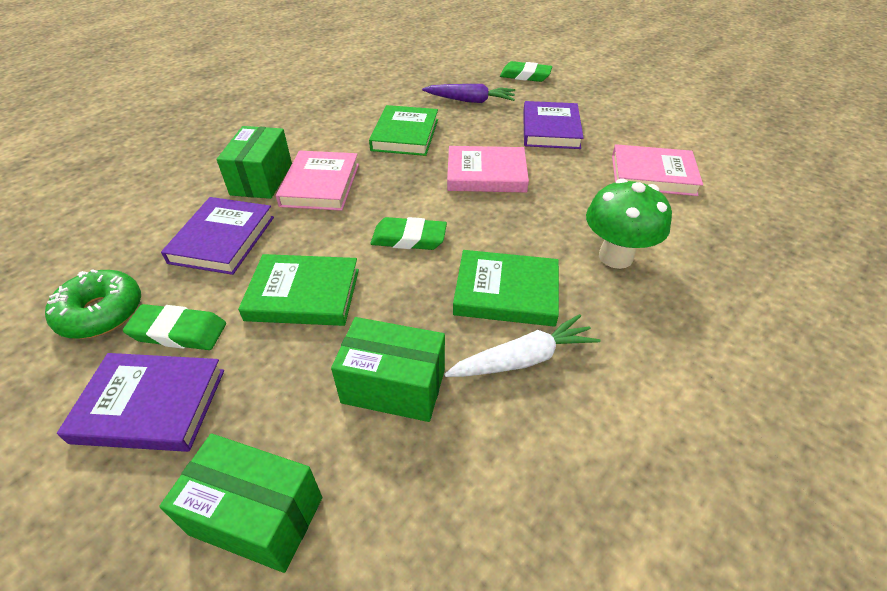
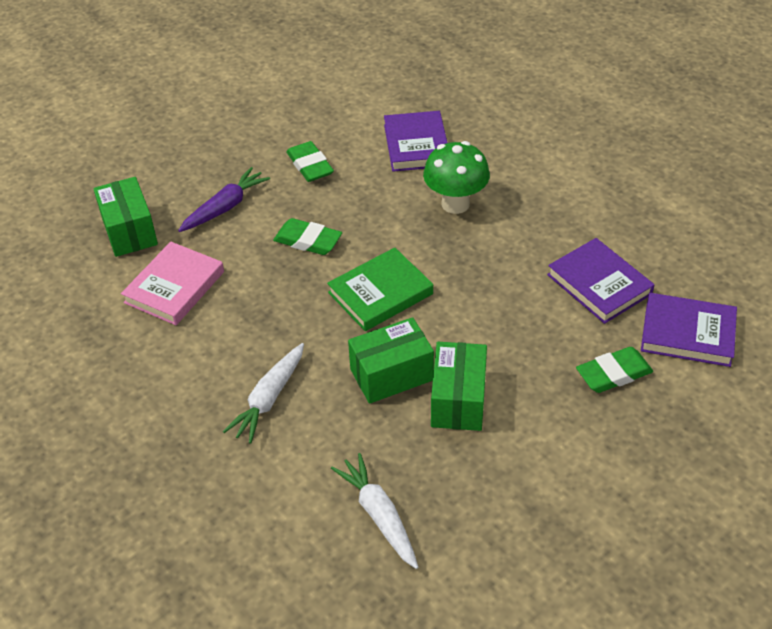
green book: [238,254,359,326] [369,105,438,156] [453,250,559,327] = 3 -> [327,247,433,331] = 1
green donut: [45,269,141,339] = 1 -> none = 0
pink book: [276,151,359,211] [447,146,529,193] [612,144,703,196] = 3 -> [121,242,224,325] = 1
white carrot: [444,314,600,377] = 1 -> [223,343,304,443] [331,453,418,569] = 2

